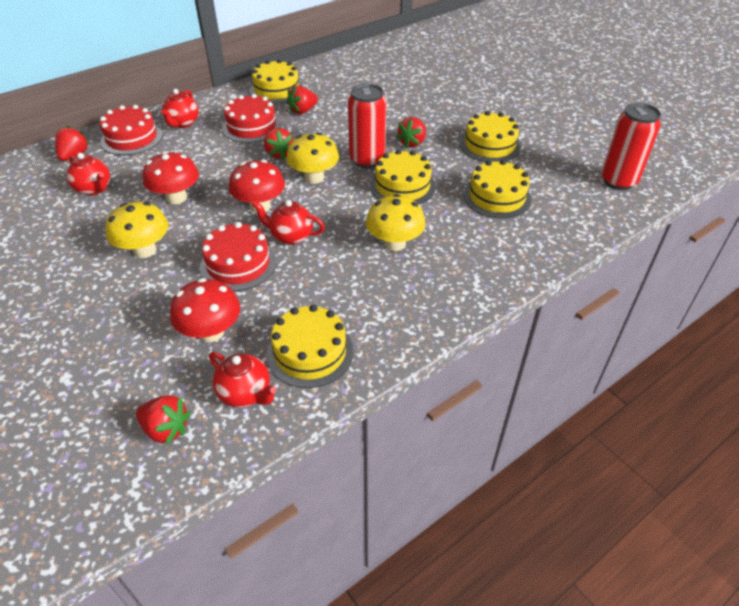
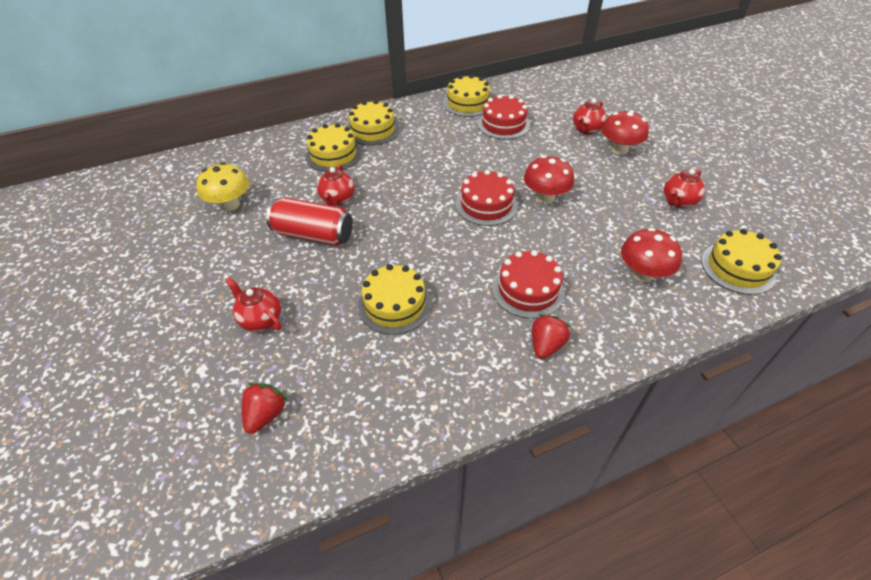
red can: [348,84,386,168] [601,103,661,190] = 2 -> [266,198,353,246] = 1
red strawberry: [55,126,89,161] [136,395,190,445] [264,128,293,160] [287,86,318,114] [396,117,426,148] = 5 -> [242,383,288,434] [532,314,571,359] = 2
yellow mushroom: [105,202,169,258] [286,133,339,184] [366,194,426,251] = 3 -> [197,162,249,211] = 1

